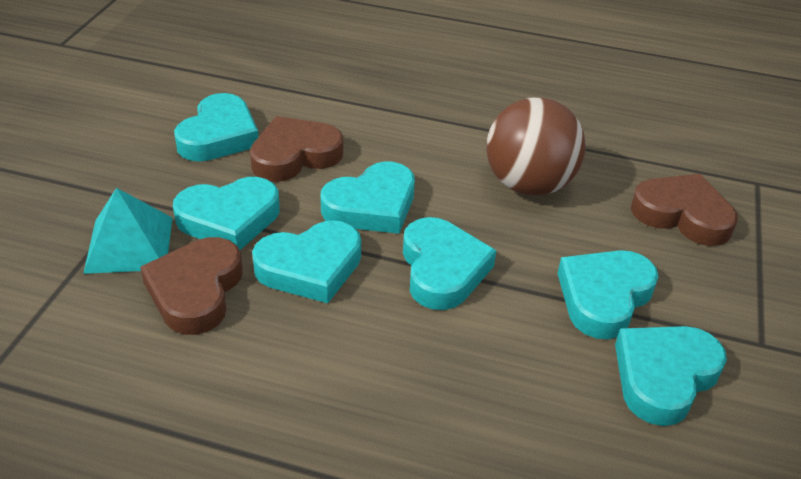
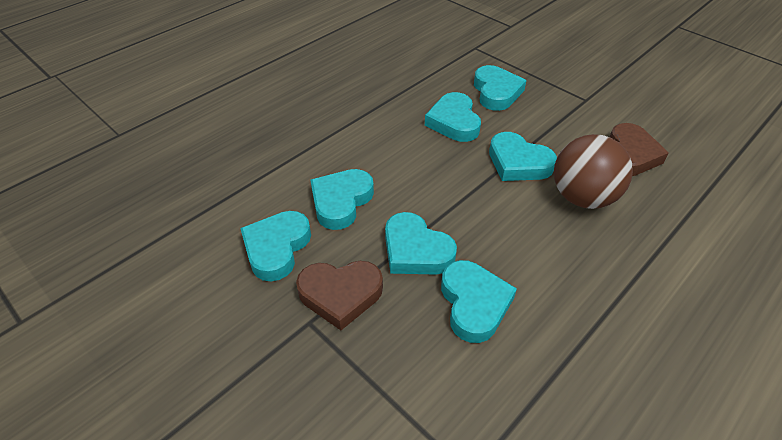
brown heart: [140,237,243,335] [250,116,343,182] [631,174,738,246] = 3 -> [296,261,383,330] [610,123,669,176] = 2
turquoise pyramid: [83,188,173,274] = 1 -> none = 0

